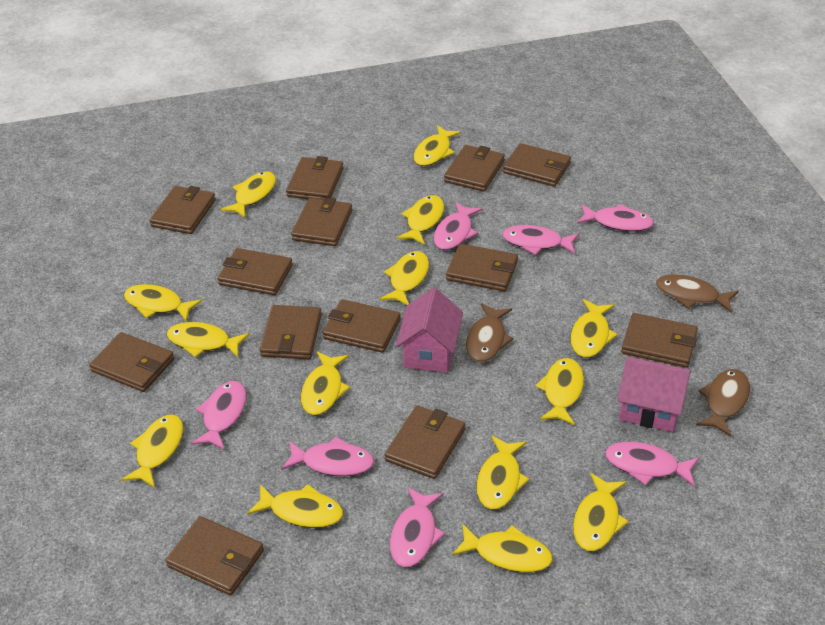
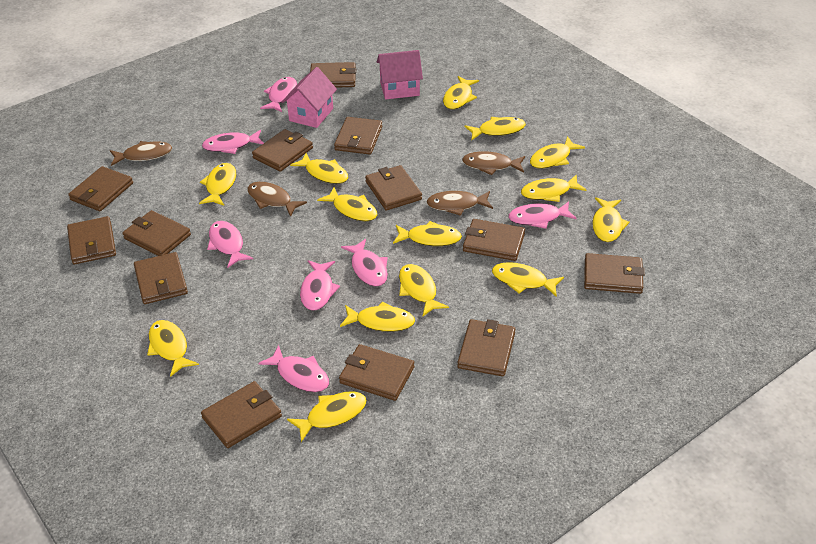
brown fish: [466,303,513,362] [656,274,738,313] [696,369,750,437] = 3 -> [110,141,172,166] [247,182,307,217] [427,191,493,216] [462,151,525,175] = 4

